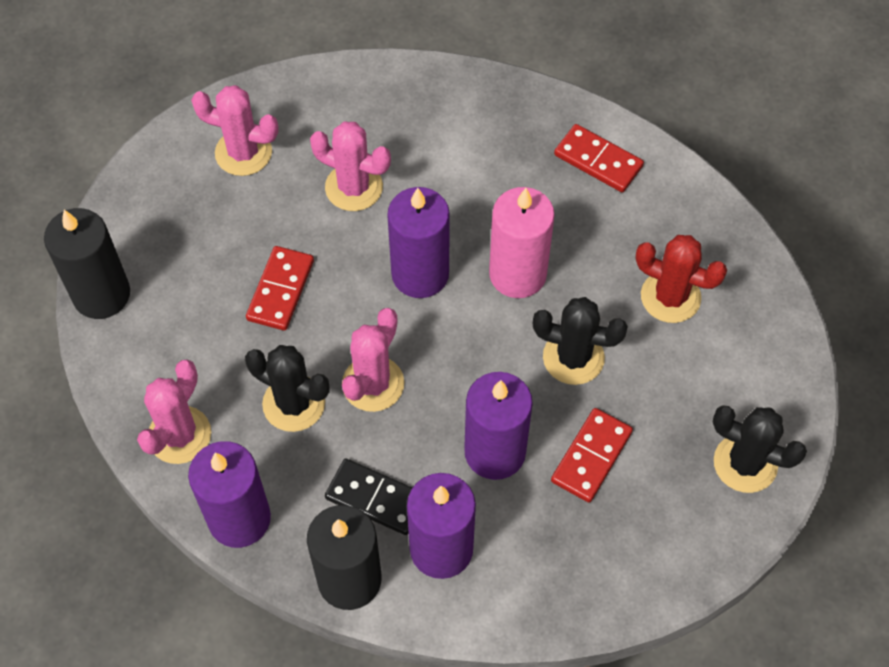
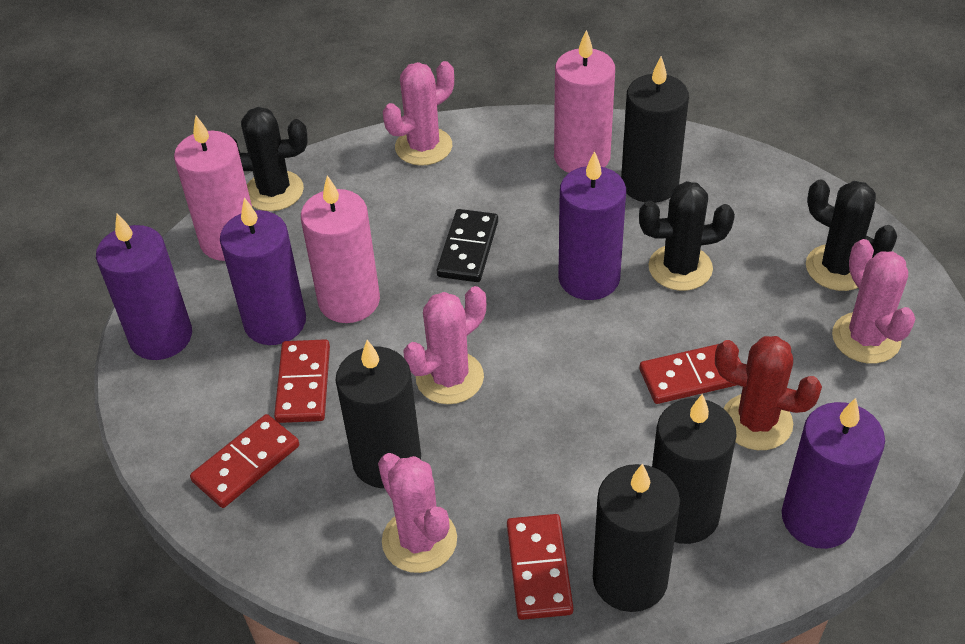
black candle: [44,208,130,319] [307,505,382,610] = 2 -> [335,340,421,488] [593,463,680,612] [621,56,689,203] [652,394,737,544] = 4
pink candle: [489,187,555,298] = 1 -> [174,116,252,261] [301,175,380,323] [554,30,615,173] = 3
red domino: [246,246,314,331] [551,408,633,503] [554,124,644,192] = 3 -> [190,414,299,508] [274,339,330,423] [507,514,574,620] [639,344,741,404] = 4

